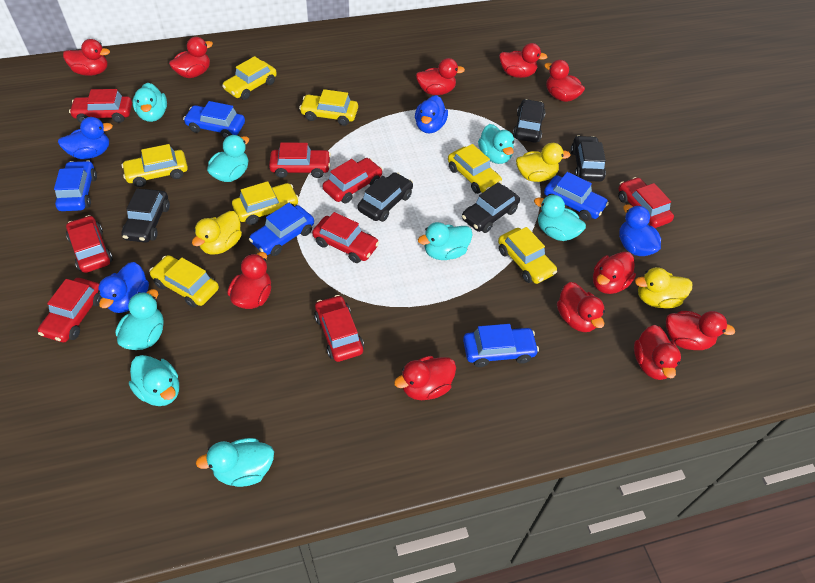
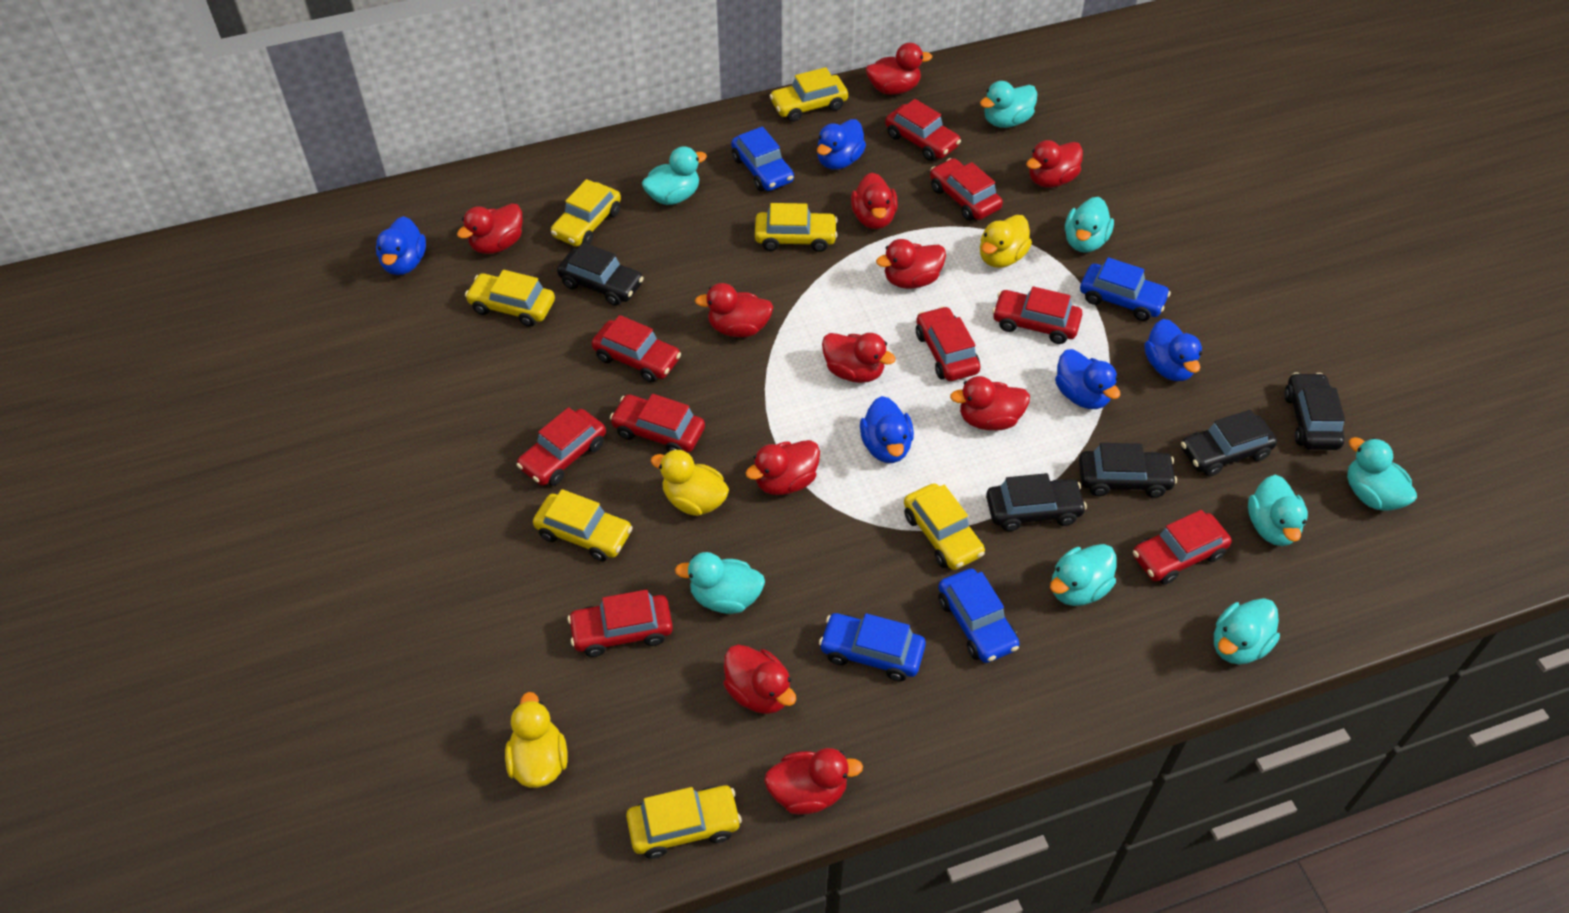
blue car: [54,161,97,211] [183,101,245,138] [249,203,314,256] [463,324,539,367] [544,172,609,221] = 5 -> [731,126,794,191] [819,613,926,681] [938,568,1020,663] [1080,257,1171,321] = 4
blue duck: [58,117,113,159] [98,262,149,313] [415,95,448,133] [619,205,661,256] = 4 -> [376,216,426,275] [817,119,866,170] [860,396,914,463] [1055,349,1120,409] [1144,319,1202,381] = 5
red car: [38,278,102,342] [66,215,113,273] [69,89,132,123] [269,143,331,178] [312,212,379,263] [314,295,364,362] [323,158,383,203] [618,177,674,228] = 8 -> [517,407,606,486] [568,590,673,657] [592,315,681,382] [610,394,705,452] [885,99,961,161] [916,306,980,381] [930,158,1003,221] [992,286,1082,344] [1133,510,1232,585] = 9

